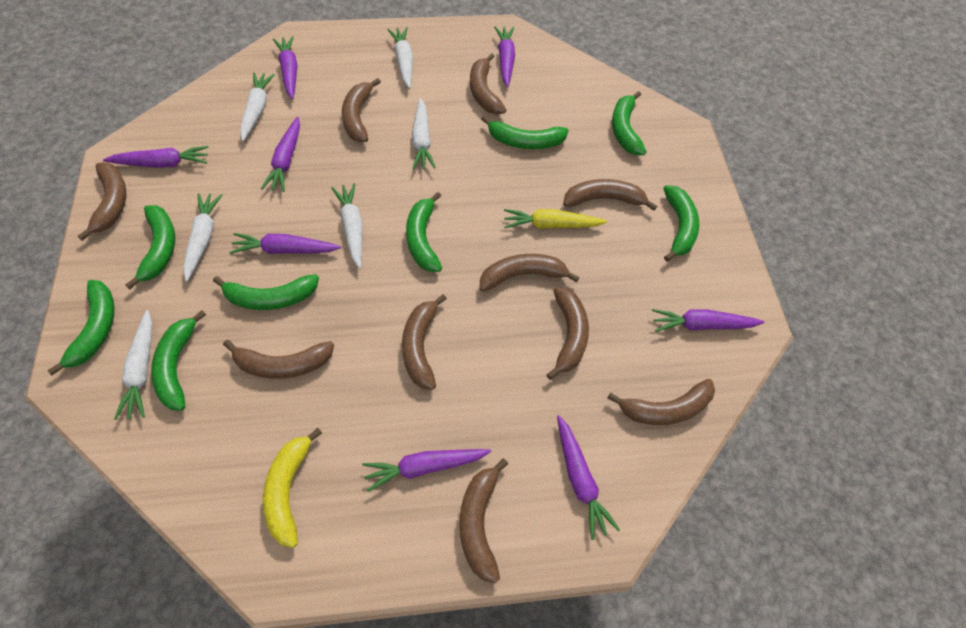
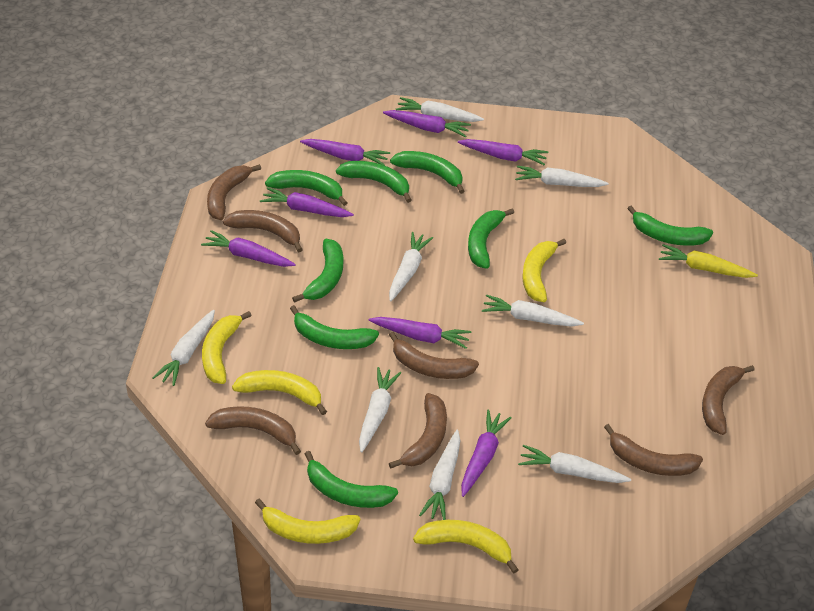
brown banana: [78,162,126,241] [223,340,334,379] [342,78,381,142] [402,294,447,390] [459,459,508,583] [470,53,506,114] [480,254,579,292] [547,287,589,380] [563,179,657,211] [607,379,715,425] = 10 -> [205,406,301,455] [207,164,261,220] [223,210,303,252] [389,332,479,379] [389,393,447,468] [604,424,703,476] [702,365,755,435] = 7
purple carrot: [103,146,209,168] [229,233,341,254] [261,117,300,192] [273,36,298,99] [362,449,491,492] [494,26,515,87] [557,415,620,540] [652,309,764,332] = 8 -> [201,230,296,267] [260,187,354,217] [300,139,390,165] [369,317,471,349] [383,110,471,137] [458,139,548,165] [461,410,512,497] = 7
white carrot: [114,310,152,420] [183,193,222,282] [240,72,275,141] [332,183,362,269] [387,27,413,89] [412,98,436,170] = 6 -> [152,310,215,386] [359,367,401,453] [389,232,433,301] [396,97,484,122] [419,429,460,520] [482,295,584,327] [515,165,609,187] [518,445,631,483] = 8
yellow banana: [263,428,322,548] = 1 -> [202,311,252,384] [232,370,327,415] [255,499,360,544] [413,520,519,573] [522,239,566,302] = 5

